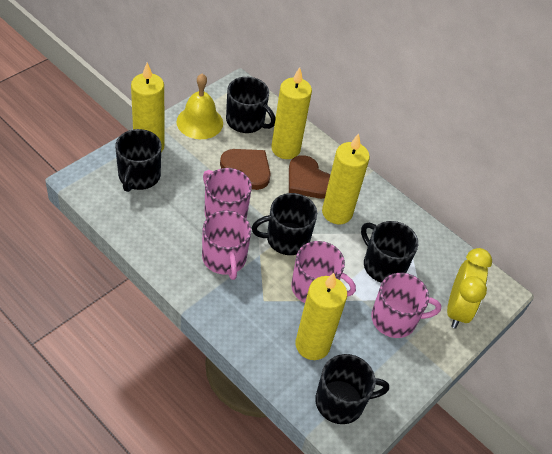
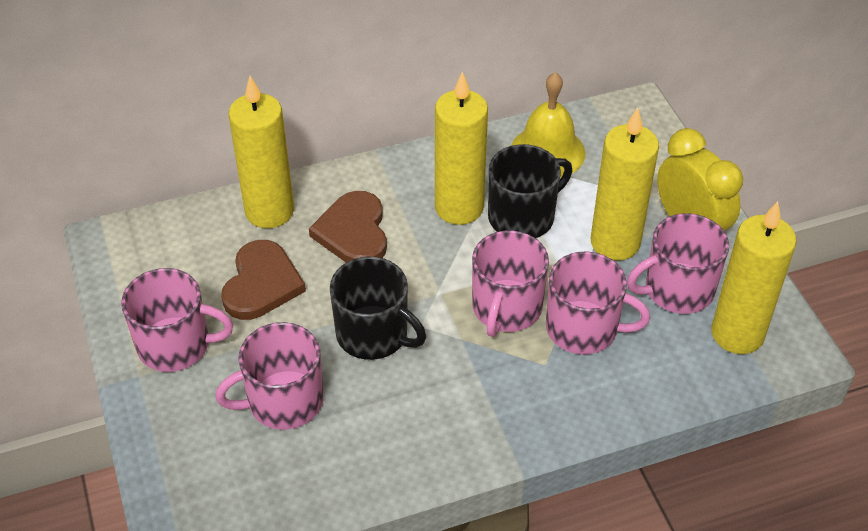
black mug: [115,129,161,192] [226,77,276,133] [252,193,317,255] [315,354,389,424] [361,221,418,283] = 5 -> [330,257,426,360] [488,144,572,238] = 2
pink mug: [202,210,251,280] [203,168,252,219] [291,241,356,303] [371,273,441,338] = 4 -> [121,268,233,372] [215,322,323,430] [472,230,549,337] [546,252,650,354] [627,213,729,314] = 5

